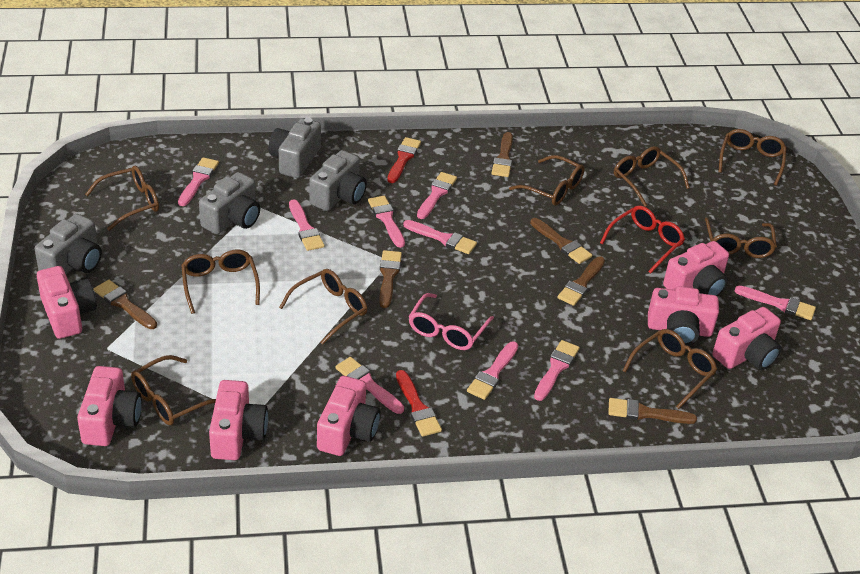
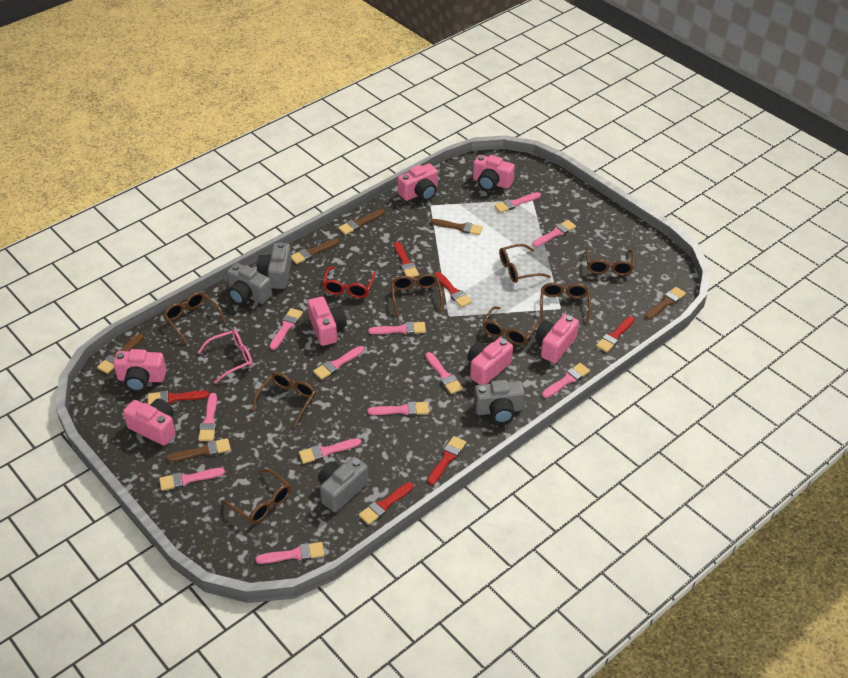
brown glasses: [85,166,159,231] [131,355,216,425] [181,250,260,314] [279,269,367,345] [509,155,585,206] [614,146,690,207] [623,329,717,409] [704,218,777,258] [719,129,787,186] = 9 -> [163,292,226,344] [222,469,291,524] [252,372,315,427] [391,274,443,316] [482,306,540,345] [499,244,551,283] [540,283,591,324] [585,247,634,275] = 8
pink brush: [178,157,219,206] [289,199,325,251] [335,357,404,414] [368,196,405,248] [403,220,477,254] [417,172,457,219] [467,341,518,400] [534,340,580,401] [735,286,816,320] = 9 -> [159,468,225,491] [198,393,217,441] [256,542,324,564] [270,308,303,350] [299,438,361,464] [313,346,364,380] [367,401,429,416] [368,322,426,335] [425,352,463,394] [494,192,541,213] [533,220,576,247] [542,363,590,398] = 12
red brush: [387,137,421,183] [396,370,442,437] = 2 -> [148,391,209,405] [359,482,413,525] [394,242,419,278] [428,436,466,485] [434,272,472,308] [596,316,634,352] = 6

